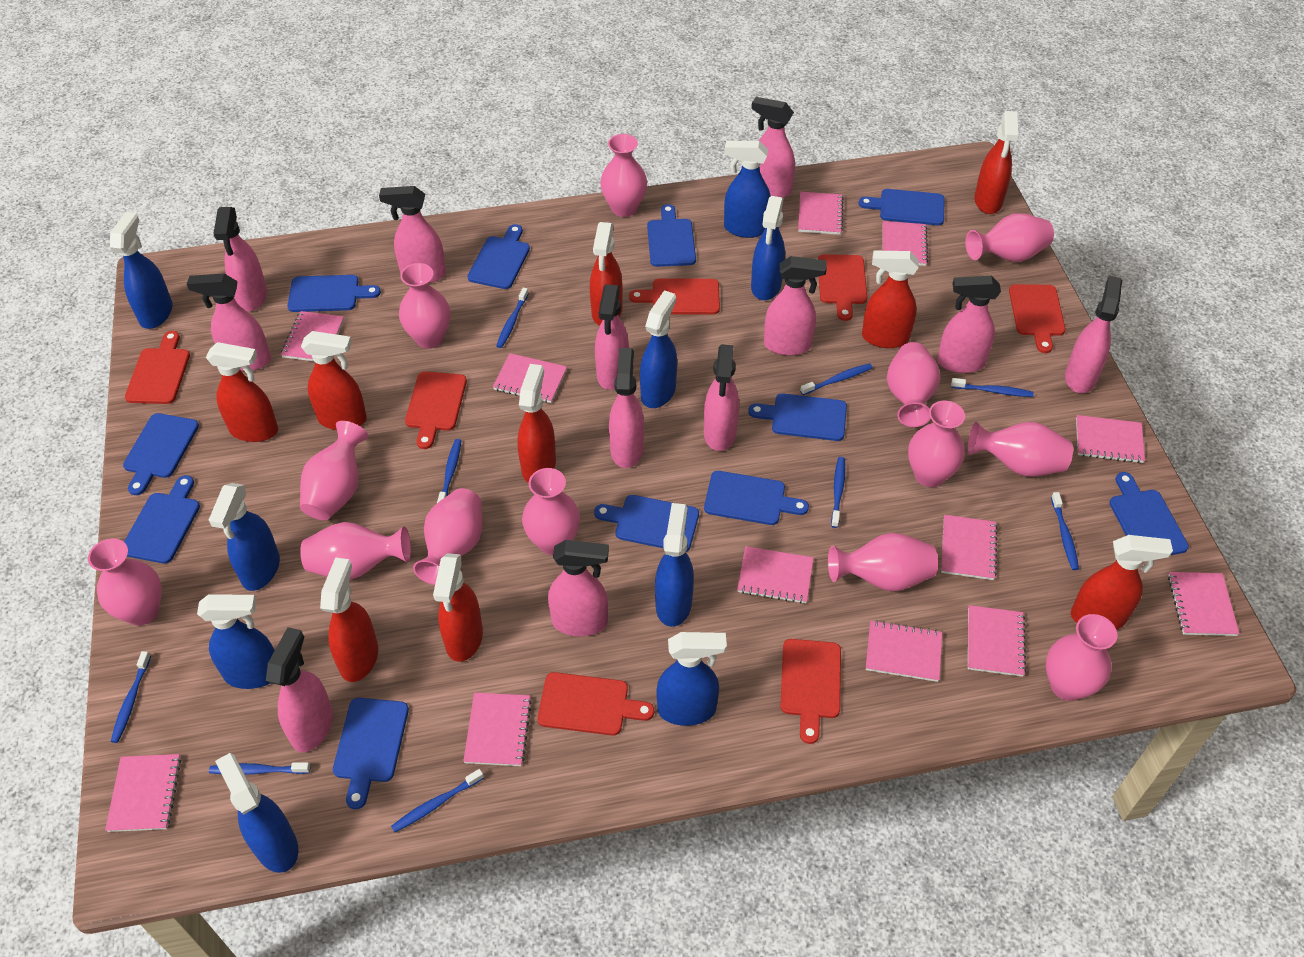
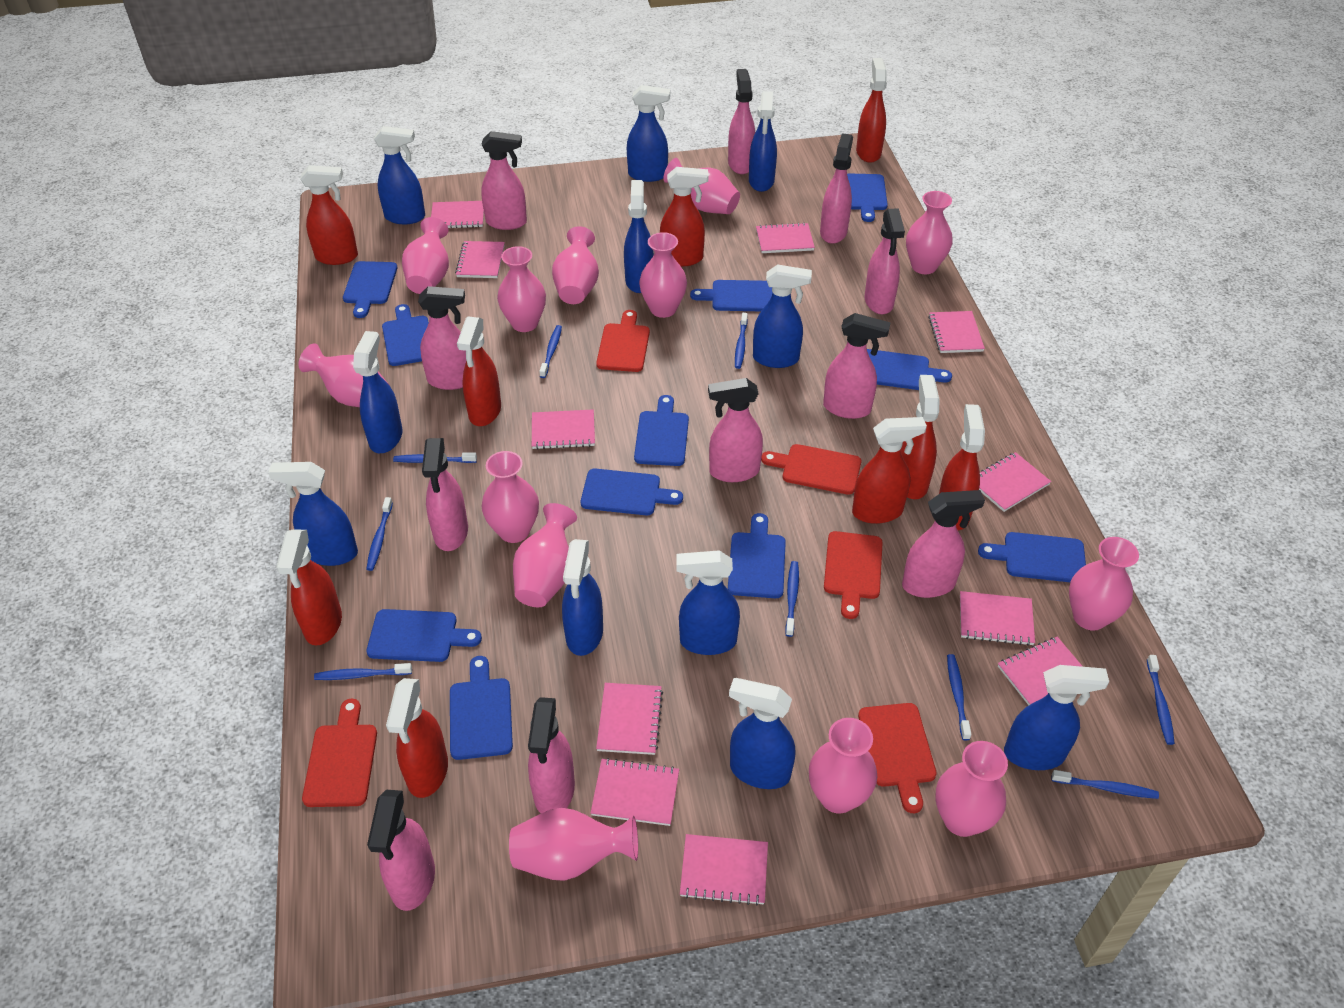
blue spray bottle: [110,212,173,329] [197,594,275,689] [209,483,280,591] [215,753,298,873] [640,291,677,408] [655,503,694,627] [656,632,727,726] [724,141,771,238] [751,196,785,300] = 9 -> [268,462,358,566] [353,331,403,453] [374,126,425,224] [562,539,603,656] [624,180,654,293] [627,85,670,182] [676,550,740,655] [729,678,795,789] [749,91,777,192] [753,265,812,368] [1004,665,1109,770] = 11
pink notebook: [105,754,181,832] [281,311,344,361] [463,692,532,766] [493,353,567,403] [737,546,814,604] [798,192,844,235] [866,620,942,682] [883,221,928,266] [941,515,998,580] [968,605,1026,677] [1076,415,1145,463] [1168,572,1239,636] = 12 -> [431,201,484,228] [455,241,505,278] [532,409,595,450] [591,758,679,826] [596,683,663,755] [680,834,768,906] [756,222,815,253] [928,311,985,353] [960,591,1035,646] [979,452,1051,512] [998,637,1083,705] = 11
pink spray bottle: [187,274,271,371] [213,207,267,311] [266,627,333,752] [379,186,446,283] [548,540,609,636] [595,284,629,390] [609,348,644,468] [704,344,739,451] [752,97,795,198] [764,256,827,356] [937,276,1001,373] [1065,275,1122,393] = 12 -> [367,790,435,911] [418,286,466,390] [422,438,468,551] [481,131,527,230] [528,697,575,814] [708,378,763,482] [728,69,755,174] [820,133,853,244] [823,313,891,419] [865,208,905,314] [902,490,985,598] = 11
red cutting board: [125,331,190,404] [405,371,467,449] [537,672,654,736] [629,279,720,314] [780,639,841,744] [818,254,867,321] [1009,284,1065,353] = 7 -> [302,699,377,807] [596,310,650,372] [761,444,861,495] [824,531,883,619] [858,703,936,813] = 5

